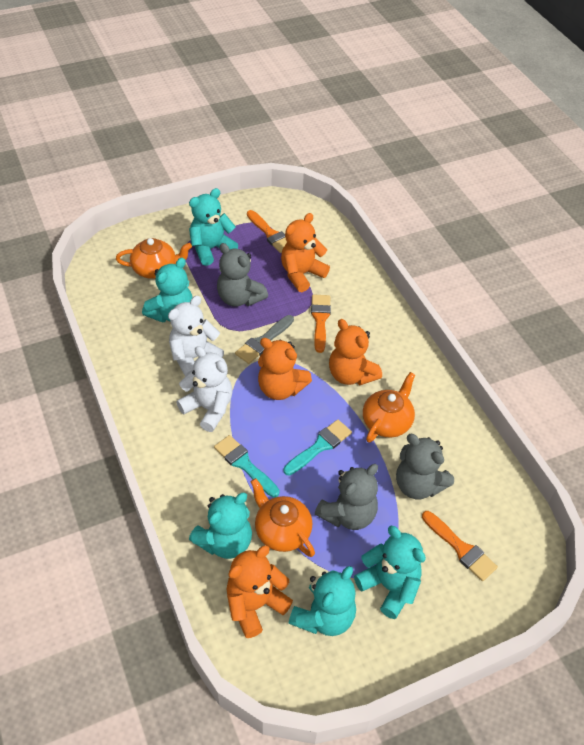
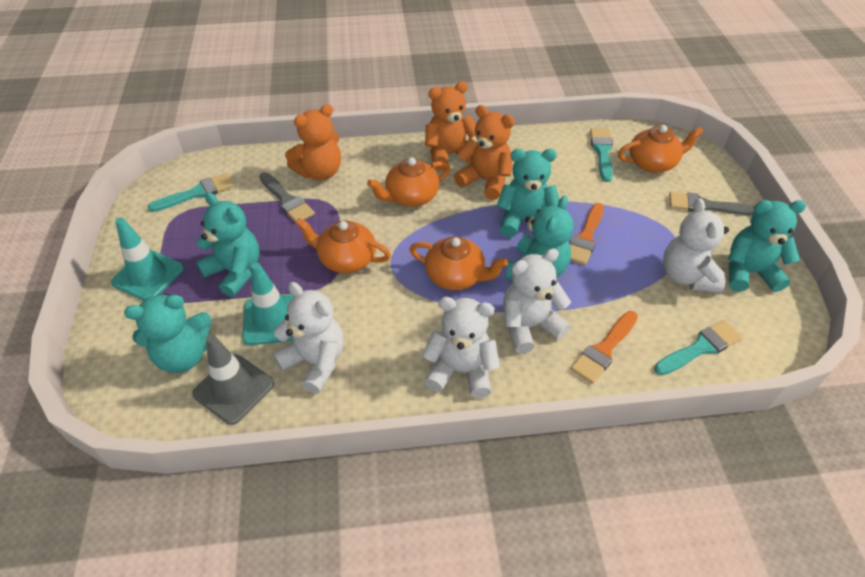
grey brush: [235,315,294,364] = 1 -> [259,172,315,223] [669,192,755,215] = 2
grey teddy bear: [217,243,268,307] [315,464,378,530] [396,434,454,499] = 3 -> none = 0
grey traffic cone: none = 0 -> [192,334,274,425] = 1
orange brush: [247,210,287,253] [311,294,331,353] [422,511,498,581] = 3 -> [569,203,604,265] [571,311,638,384] = 2
orange teapot: [116,238,192,279] [251,478,315,557] [363,372,415,443] = 3 -> [295,218,391,273] [367,157,451,207] [409,236,508,290] [618,125,704,173] = 4
orange teddy bear: [227,546,293,638] [258,338,312,400] [281,213,330,292] [329,319,382,385] = 4 -> [285,104,341,180] [425,81,476,171] [454,105,515,200] = 3
turquoise brush: [214,435,280,497] [284,419,352,476] = 2 -> [147,173,234,212] [590,128,613,182] [654,320,742,375] = 3
turquoise traffic cone: none = 0 -> [111,217,184,301] [242,263,294,345] = 2
white teddy bear: [168,296,224,376] [176,346,232,432] = 2 -> [273,282,344,394] [422,297,500,398] [503,248,571,354] [663,198,729,293] = 4

